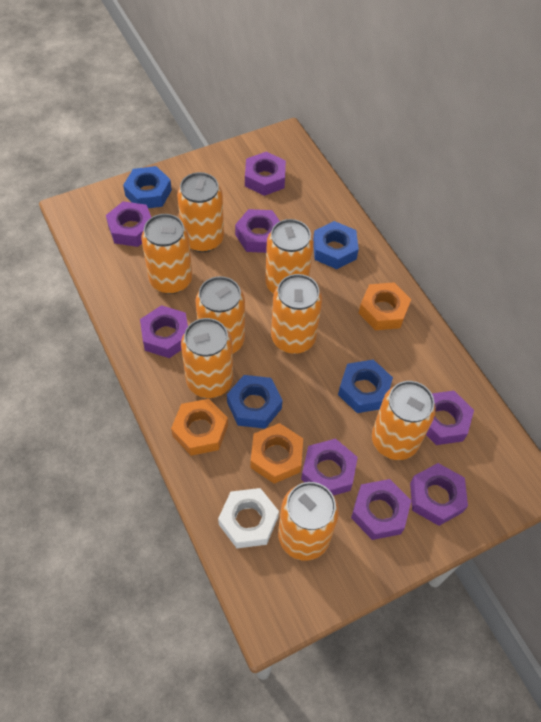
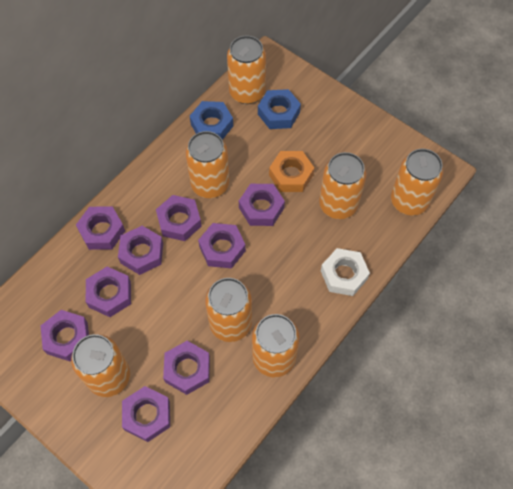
blue nut: [123,166,172,208] [227,375,283,429] [313,221,359,269] [338,359,393,413] = 4 -> [190,101,233,140] [258,89,301,129] = 2
orange can: [141,214,192,294] [177,172,224,252] [181,318,233,398] [195,276,245,353] [265,219,314,294] [271,274,322,354] [278,482,339,561] [372,381,436,460] = 8 -> [71,334,130,397] [185,131,229,198] [205,278,252,342] [227,35,266,104] [252,314,300,377] [319,152,366,219] [391,149,443,216] = 7
orange nut: [171,399,228,456] [250,423,303,484] [359,282,411,330] = 3 -> [269,151,314,192] = 1
purple nut: [106,201,151,247] [140,305,188,358] [235,209,280,253] [245,151,286,196] [301,439,358,495] [351,479,411,540] [410,463,468,526] [426,391,474,445] = 8 -> [41,310,89,361] [76,206,125,250] [86,267,131,317] [118,226,163,275] [122,386,170,442] [156,195,202,241] [163,341,210,395] [198,223,246,268] [239,184,285,226] = 9

